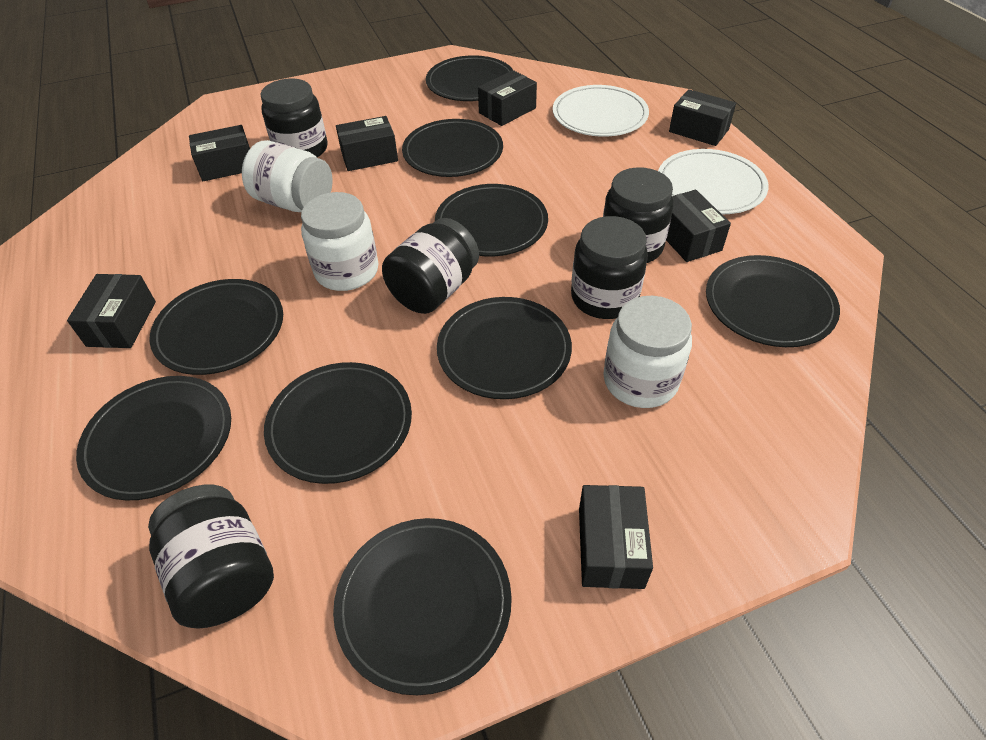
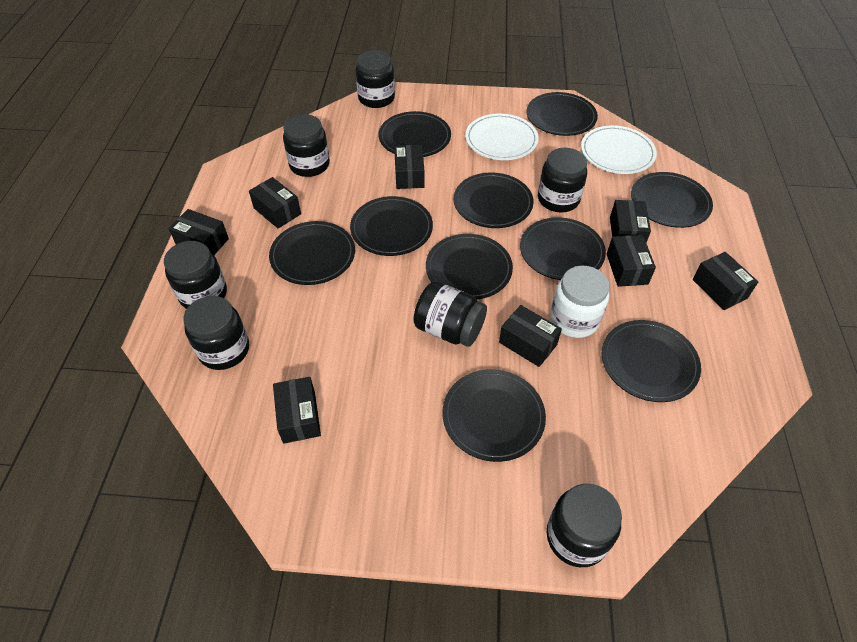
black box: [67,274,156,348] [189,125,250,181] [336,116,398,171] [478,70,537,126] [579,485,653,589] [666,189,731,262] [669,89,736,146] = 7 -> [169,209,229,255] [249,177,301,228] [273,377,321,444] [394,145,425,189] [499,305,562,367] [607,235,656,287] [610,200,651,243] [693,252,758,310] = 8
black jar: [148,485,274,629] [260,78,328,158] [382,218,479,314] [571,216,648,319] [603,167,673,263] = 5 -> [164,241,227,309] [183,296,249,370] [283,114,330,177] [355,50,395,108] [414,281,487,347] [538,148,587,212] [547,484,622,567] = 7
black plate: [76,376,231,501] [149,279,283,375] [264,362,412,484] [333,518,512,695] [402,119,503,177] [426,55,513,101] [435,184,548,256] [437,297,572,399] [706,255,840,347] = 9 -> [269,221,355,285] [350,196,433,256] [378,111,451,157] [426,234,513,299] [442,369,546,462] [454,172,534,228] [520,217,606,280] [527,92,598,136] [602,320,701,402] [631,172,713,228] = 10
white jar: [242,140,333,212] [301,192,378,291] [603,296,692,408] = 3 -> [550,266,610,338] = 1

